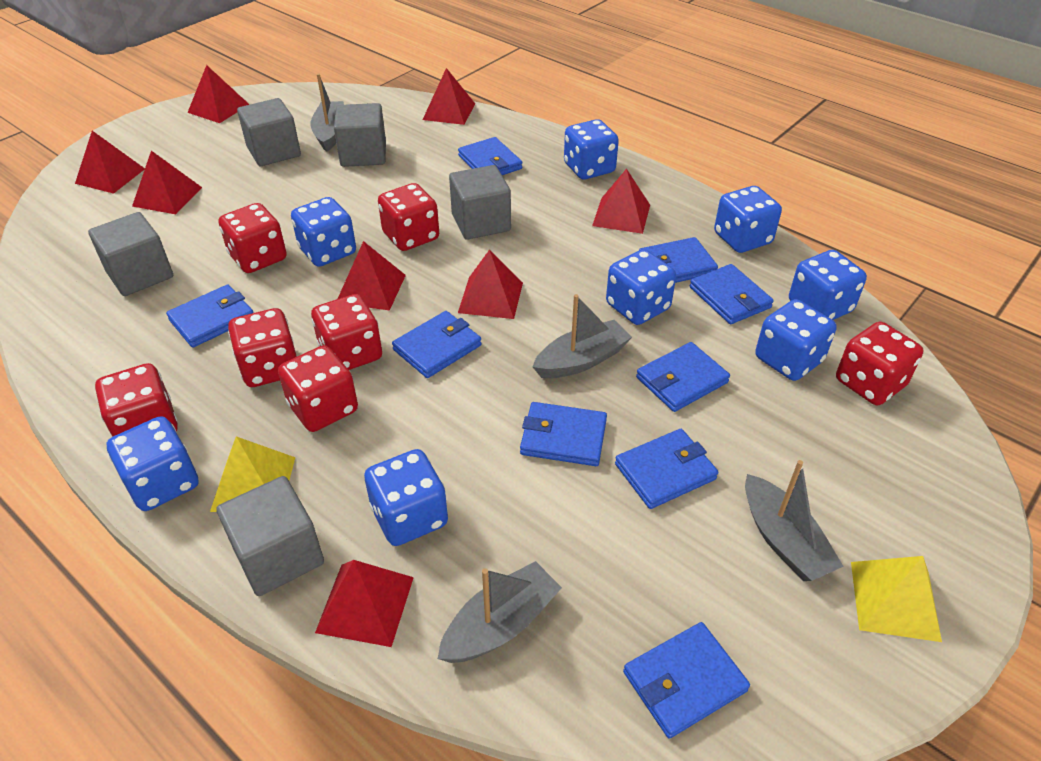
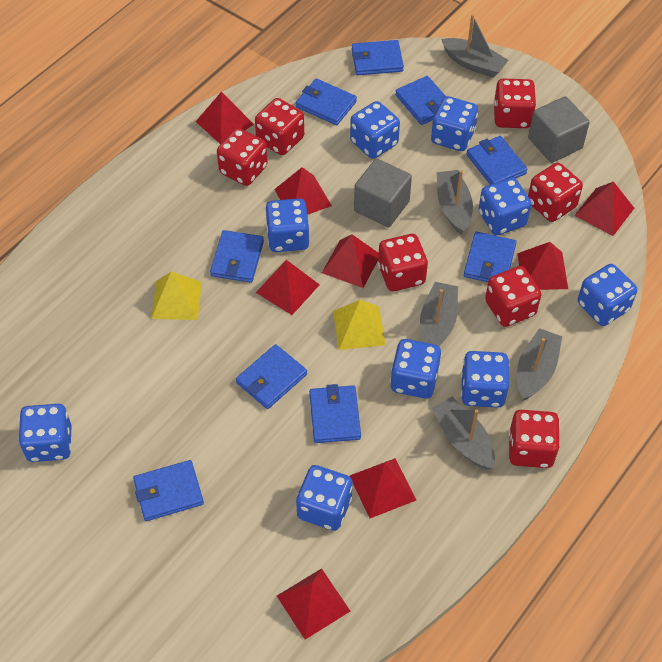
blue dice: [106,416,198,511] [291,197,356,267] [364,449,448,546] [564,119,619,180] [606,249,676,325] [714,186,782,253] [755,299,836,381] [789,250,867,320] = 8 -> [18,404,71,462] [265,198,309,252] [296,465,353,531] [350,101,400,159] [390,339,441,399] [431,96,478,151] [461,351,509,408] [479,178,531,236] [578,264,637,326] = 9
grey boat: [310,74,344,152] [437,561,562,663] [533,294,632,379] [745,460,844,581] = 4 -> [420,282,458,346] [432,397,495,470] [437,170,473,234] [441,14,508,77] [517,328,562,400] = 5
grey cube: [88,212,173,296] [216,476,324,596] [237,98,301,166] [334,103,386,167] [449,165,511,240] = 5 -> [354,158,412,228] [528,96,590,163] = 2

